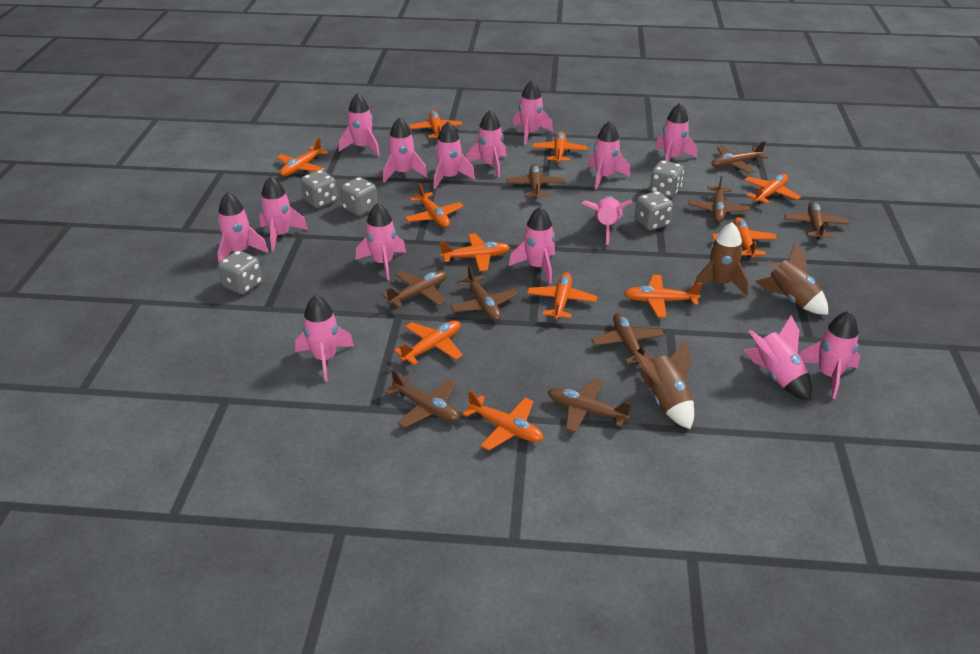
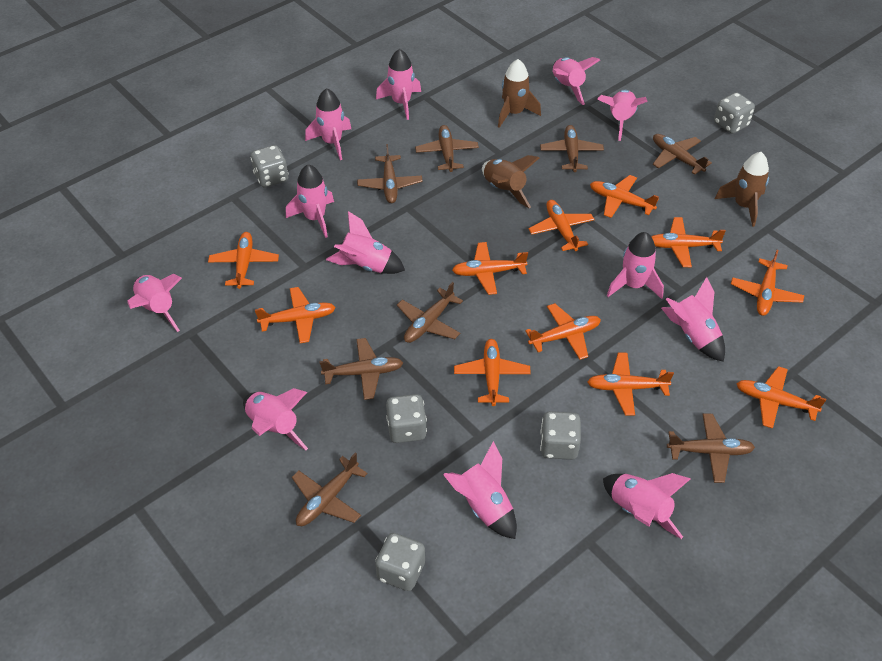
brown plane: [382,271,447,308] [385,369,459,428] [450,265,518,321] [506,164,565,199] [548,379,632,433] [591,313,665,364] [688,175,750,222] [711,141,768,173] [784,201,849,240] = 9 -> [292,453,368,526] [319,338,403,400] [357,144,423,203] [397,282,463,343] [415,125,479,172] [540,125,604,172] [653,134,712,175] [667,413,755,483] = 8
pink rocket: [217,192,269,263] [259,176,308,251] [295,295,354,381] [338,93,380,156] [356,203,406,280] [383,117,428,182] [433,122,475,189] [466,110,506,178] [509,207,555,284] [513,80,553,145] [581,196,633,245] [588,121,630,189] [655,103,697,162] [744,315,812,401] [800,311,860,399] = 15 -> [128,273,182,332] [243,388,308,450] [286,164,334,238] [305,88,351,160] [326,211,405,274] [376,49,421,120] [443,441,517,539] [552,57,600,105] [597,90,648,141] [603,473,690,539] [607,232,664,299] [661,277,725,362] = 12

